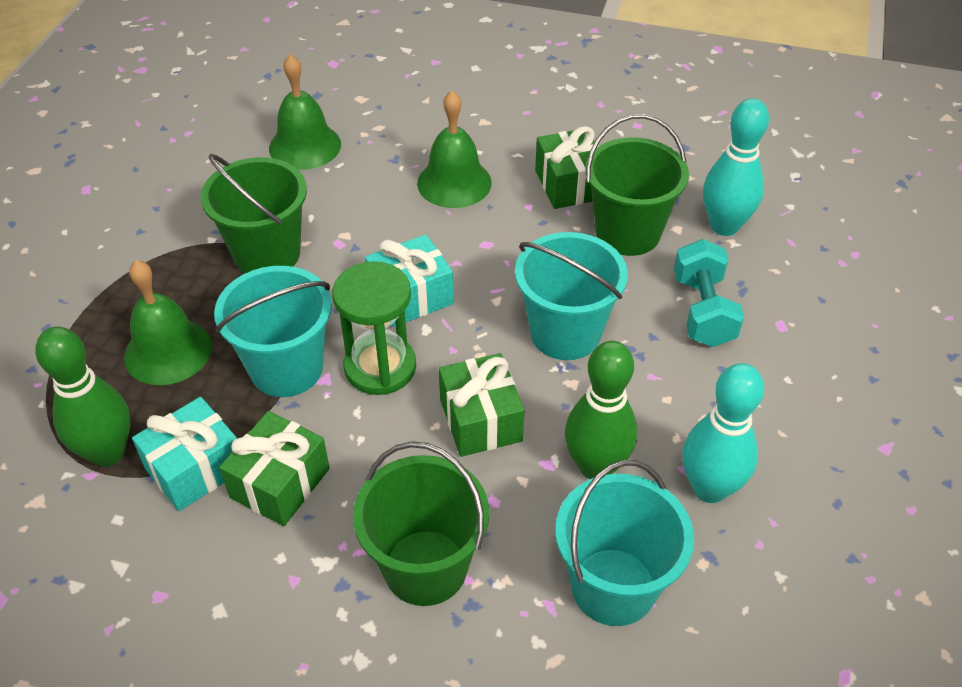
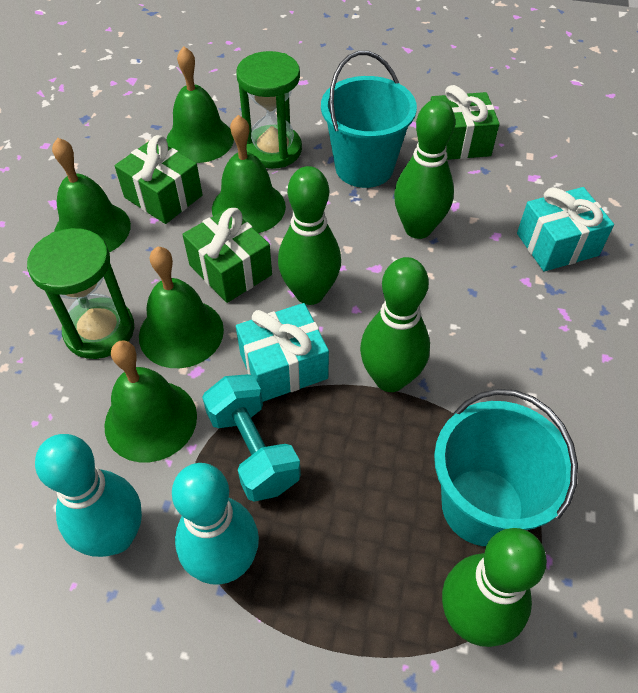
green bell: [124,260,212,385] [269,54,341,170] [417,90,492,208] = 3 -> [52,138,131,252] [104,341,197,462] [139,246,224,368] [166,46,234,163] [212,115,286,233] = 5
green bowling pin: [35,326,130,467] [565,341,637,479] = 2 -> [278,166,341,305] [360,257,430,392] [394,99,455,239] [442,528,547,647] = 4
green bucket: [201,154,307,273] [353,441,489,606] [585,114,689,256] = 3 -> none = 0
green hourglass: [332,261,416,395] = 1 -> [27,228,134,359] [236,51,302,169] = 2
turquoise bucket: [214,266,332,397] [515,232,628,360] [555,460,694,626] = 3 -> [321,51,417,188] [434,389,578,546] = 2

